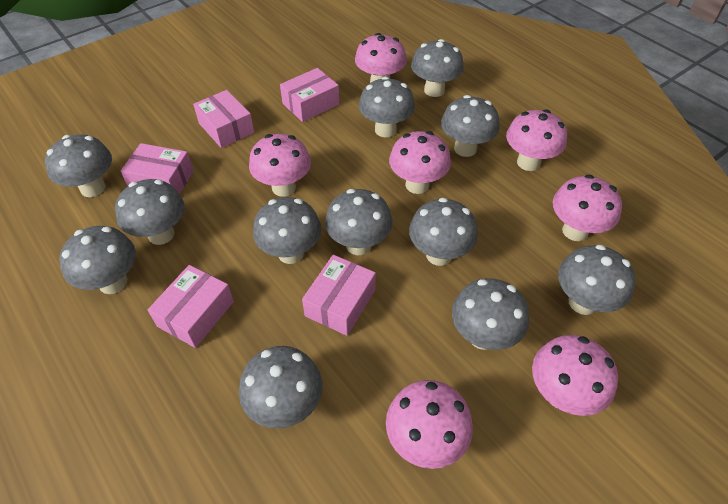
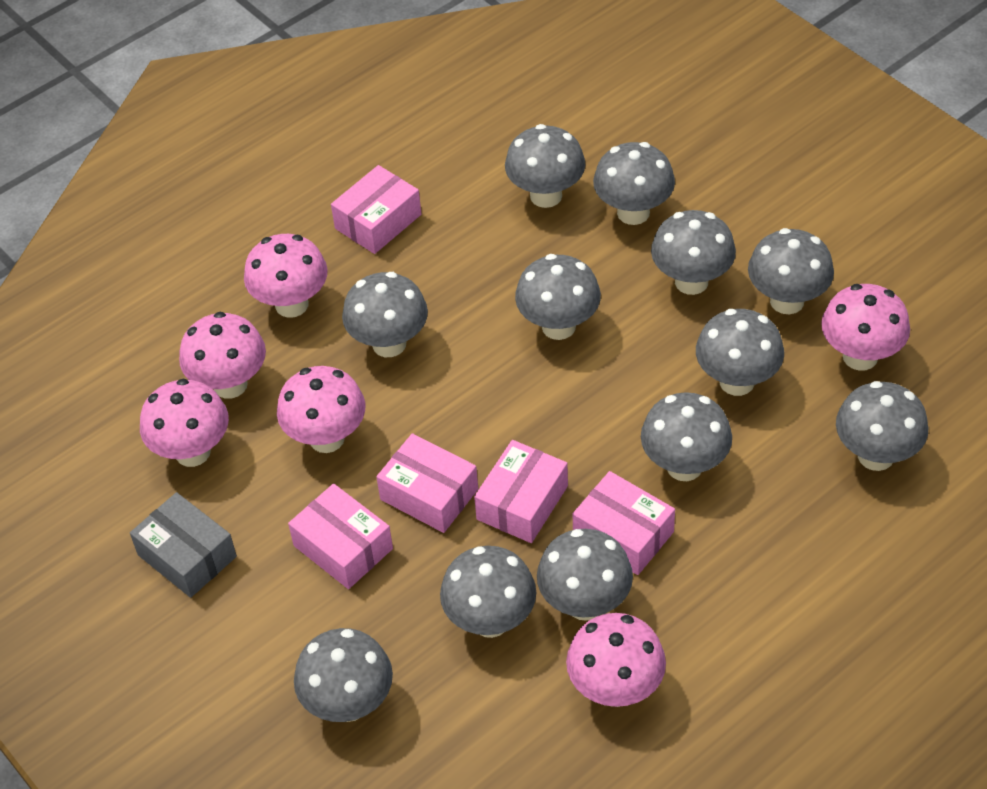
grey box: none = 0 -> [130,492,237,598] = 1
pink mushroom: [249,134,311,197] [355,33,407,83] [386,380,473,469] [389,131,451,194] [506,109,567,171] [532,335,618,416] [553,174,622,241] = 7 -> [140,378,229,467] [179,312,266,399] [244,234,328,318] [277,366,365,453] [566,613,666,707] [821,284,910,371] = 6

